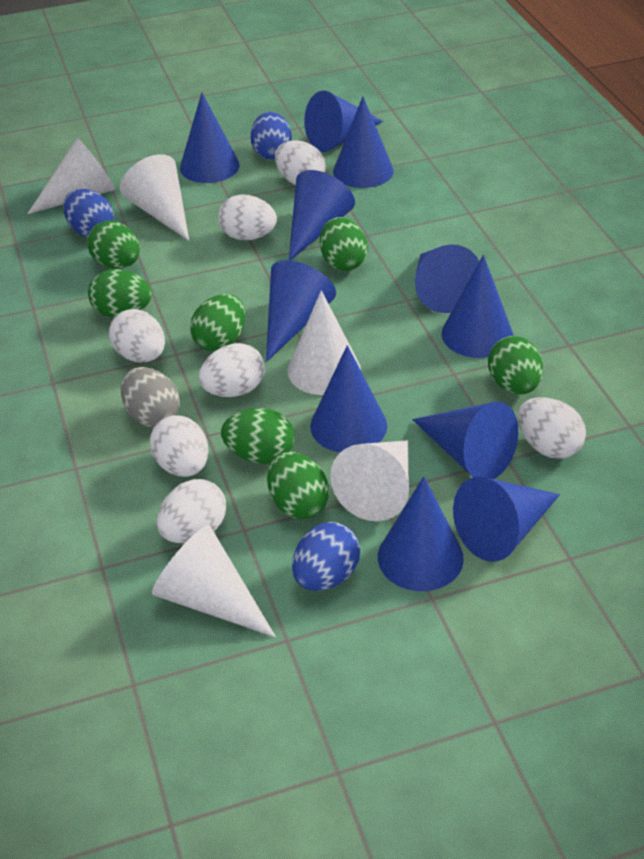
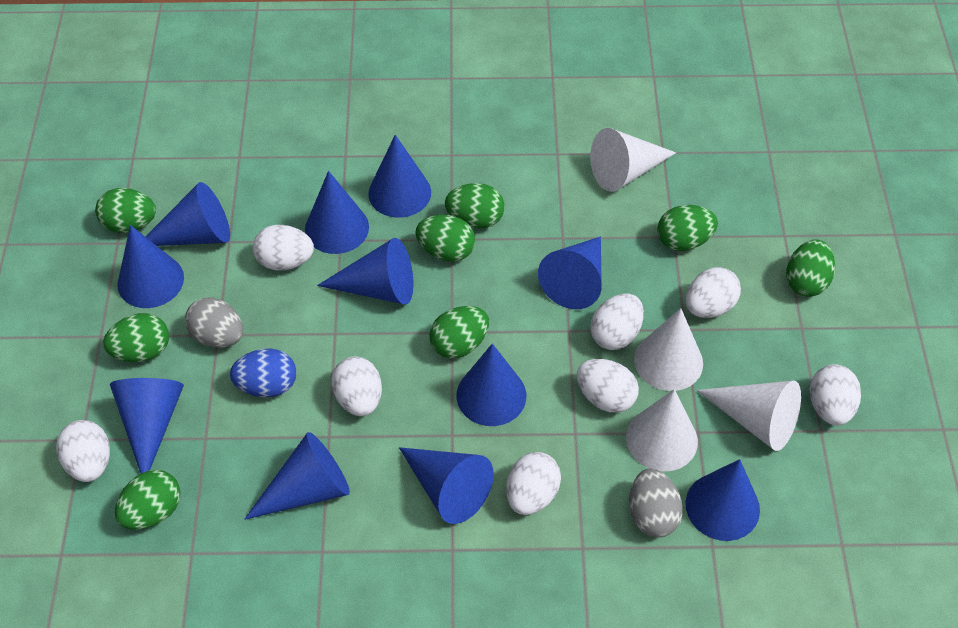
blue egg: [63,189,114,237] [250,112,292,160] [292,522,360,591] = 3 -> [230,349,297,397] = 1
green egg: [87,221,140,269] [88,269,152,318] [190,294,245,351] [221,408,295,464] [267,452,329,519] [320,217,368,271] [488,336,543,395] = 7 -> [95,188,156,233] [103,313,169,362] [115,470,180,530] [415,215,475,262] [429,306,489,358] [445,183,504,229] [657,205,718,251] [786,240,835,297] = 8
grey egg: [121,367,180,427] = 1 -> [185,297,243,348] [629,468,683,537] = 2
white cone: [27,138,115,214] [120,154,189,241] [152,525,276,637] [288,290,361,395] [330,440,409,521] = 5 -> [590,128,676,192] [626,389,698,472] [634,308,703,391] [697,381,801,451] = 4
white egg: [109,309,165,363] [149,415,208,477] [157,479,226,543] [199,343,265,397] [218,194,277,241] [275,140,326,185] [517,397,586,459] = 7 -> [56,420,110,482] [253,225,314,270] [331,356,382,416] [506,452,561,515] [577,359,639,413] [590,294,644,350] [686,267,741,318] [810,364,861,426] = 8

